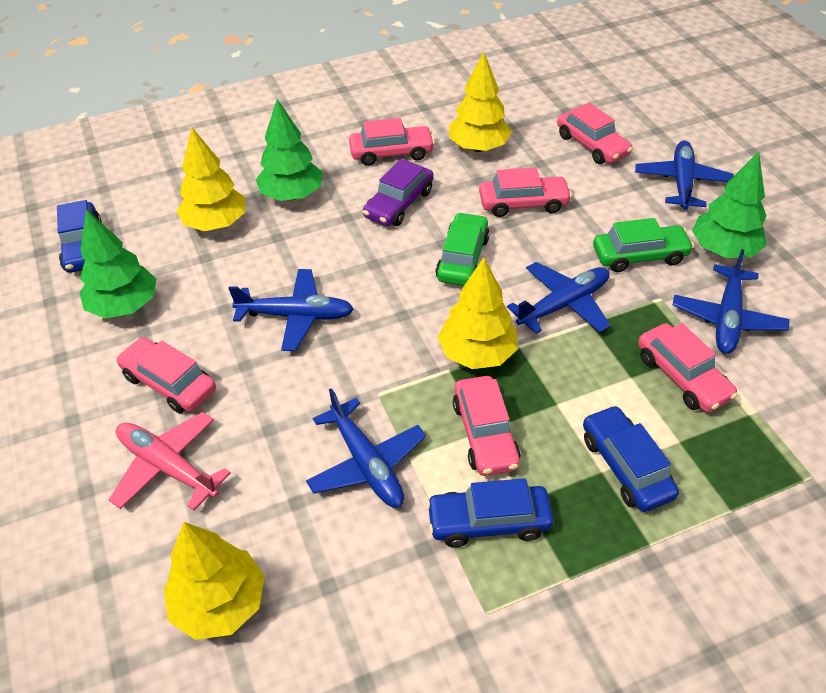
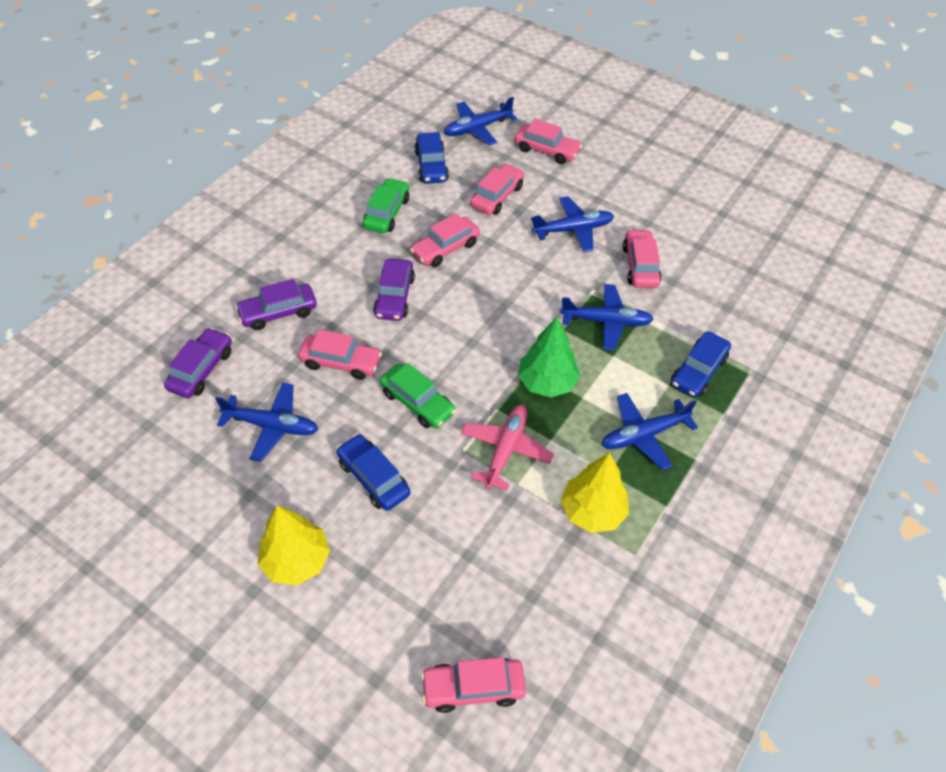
green tree: [79,209,156,319] [256,99,322,201] [692,152,767,258] = 3 -> [518,317,580,398] = 1
purple car: [363,159,434,226] = 1 -> [164,328,232,398] [235,279,317,330] [373,259,415,321] = 3
yellow tree: [164,522,265,640] [177,127,245,231] [438,257,518,369] [449,52,512,152] = 4 -> [258,505,330,586] [561,453,629,533] = 2

